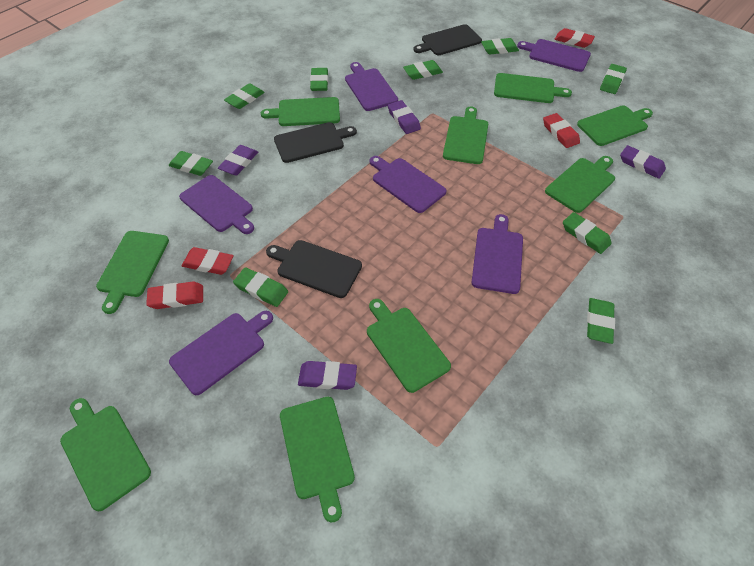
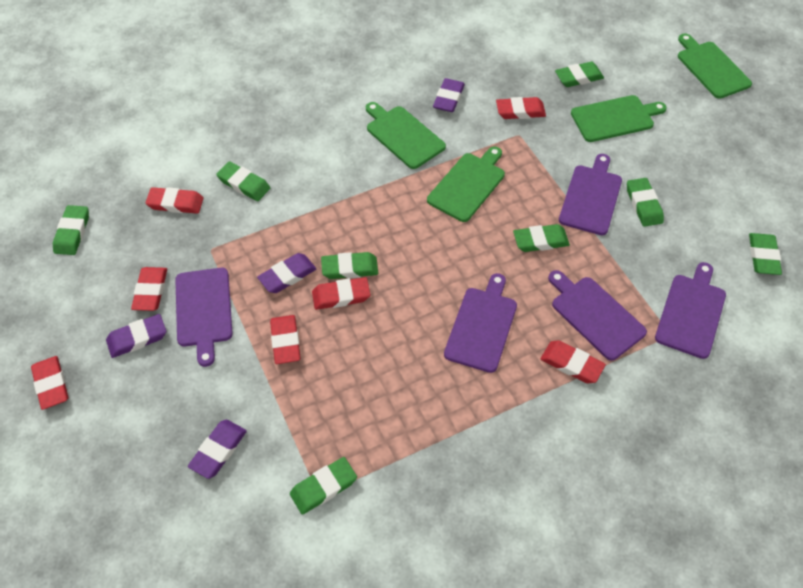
black cutting board: [266,240,362,298] [274,122,357,163] [413,24,482,55] = 3 -> none = 0
green cutting board: [60,398,151,511] [96,231,169,314] [261,97,340,126] [280,397,355,522] [367,299,451,393] [443,106,488,164] [494,73,572,103] [545,156,615,213] [577,105,653,146] = 9 -> [366,102,446,169] [427,147,505,222] [571,95,667,142] [678,34,752,99] = 4
green eraser: [169,151,213,176] [224,83,265,109] [233,267,288,307] [310,68,328,91] [403,60,443,80] [481,38,519,55] [563,212,612,254] [587,298,615,344] [600,64,627,94] = 9 -> [53,205,89,255] [216,161,270,201] [290,457,357,515] [321,252,378,279] [513,224,570,252] [555,62,604,87] [627,178,664,227] [749,233,782,275] = 8
purple cutting board: [169,311,273,395] [179,175,254,234] [345,62,398,111] [369,156,447,213] [472,214,523,294] [517,39,591,72] = 6 -> [175,268,233,367] [444,273,517,373] [548,270,647,361] [559,154,622,235] [655,262,726,359] = 5
red eraser: [146,281,203,309] [182,247,234,275] [543,113,580,148] [555,28,595,48] = 4 -> [31,356,68,410] [131,267,167,311] [145,187,204,214] [270,315,300,364] [312,277,370,310] [496,97,546,119] [541,340,606,383] = 7

